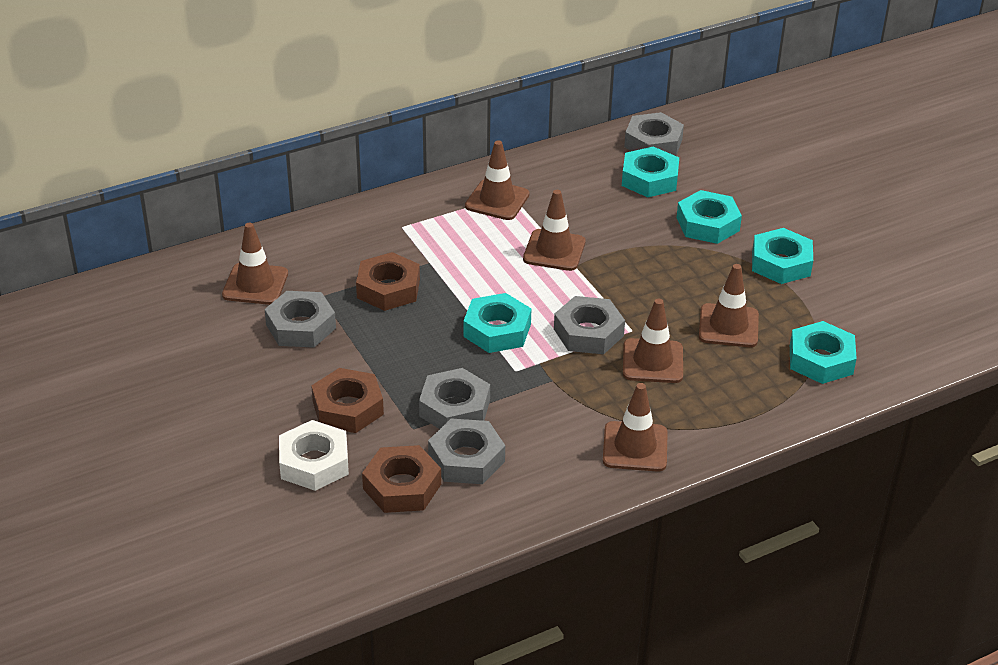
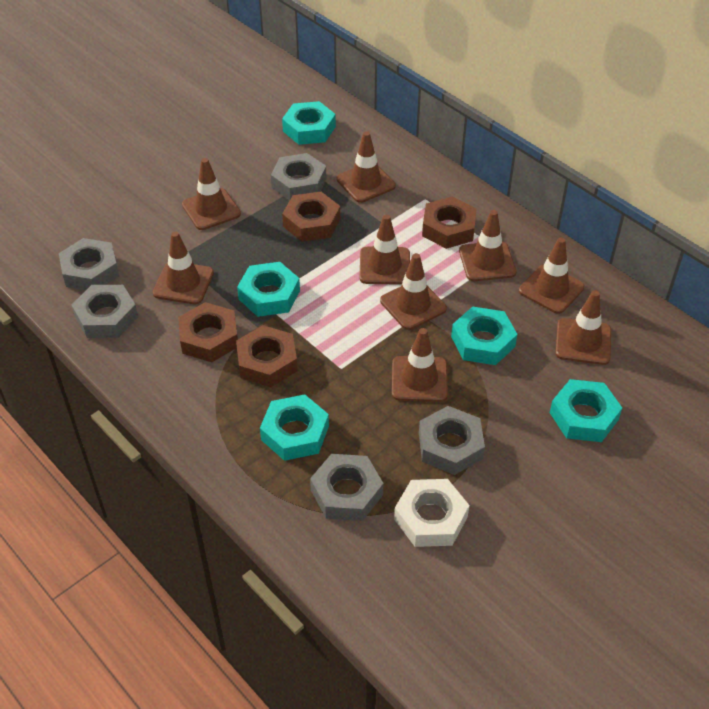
brown nut: [311,368,384,433] [356,252,420,311] [362,445,441,513] = 3 -> [178,302,238,362] [236,325,298,387] [282,192,340,242] [422,196,477,249] = 4
brown traffic cone: [222,223,288,305] [465,140,530,220] [523,190,585,271] [603,383,668,472] [623,299,683,383] [699,264,759,347] = 6 -> [153,231,214,304] [182,158,241,230] [337,131,396,203] [360,214,410,285] [380,253,447,330] [392,328,448,402] [459,210,516,281] [519,238,585,314] [555,290,611,365] = 9

